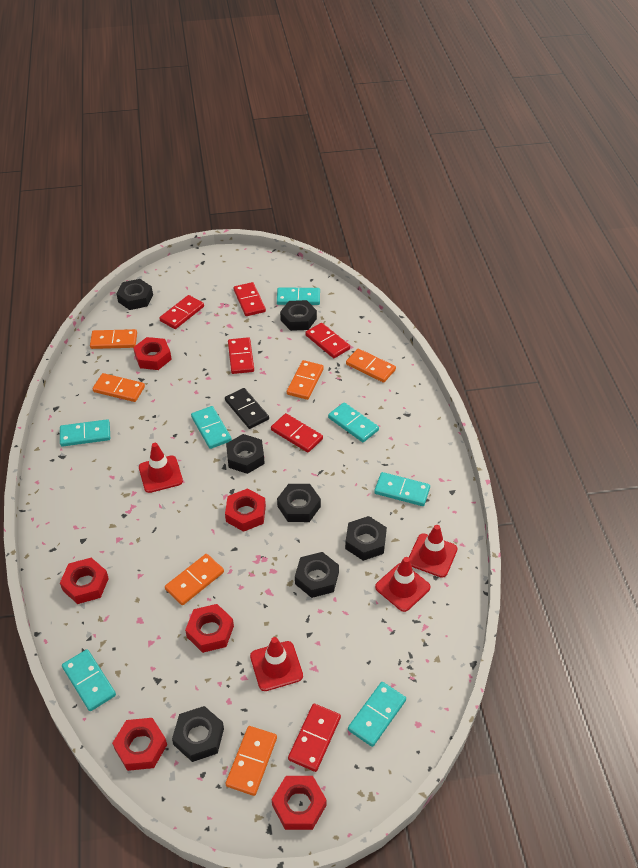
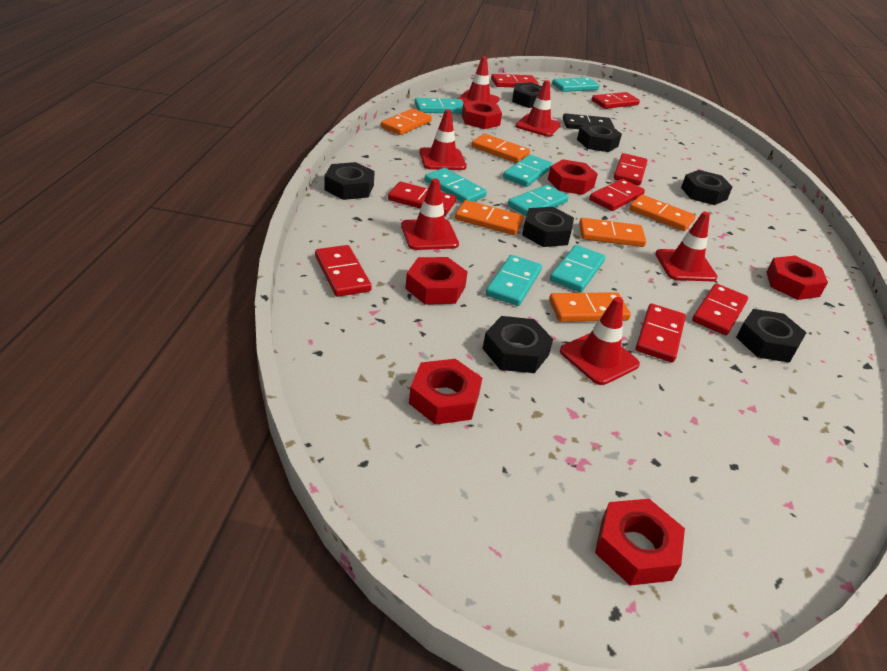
red domino: [159,295,204,329] [228,337,254,374] [234,282,266,316] [271,413,323,453] [288,704,341,772] [305,323,350,358] = 6 -> [315,245,372,297] [388,181,456,215] [491,74,539,87] [589,179,645,211] [592,92,640,109] [613,153,648,186] [636,304,686,362] [692,284,748,335] = 8
red traffic cone: [139,443,183,493] [250,637,303,691] [375,557,431,612] [409,525,457,578] = 4 -> [401,178,459,250] [419,109,467,170] [458,56,500,104] [516,80,561,137] [560,297,640,385] [655,212,718,281] = 6

